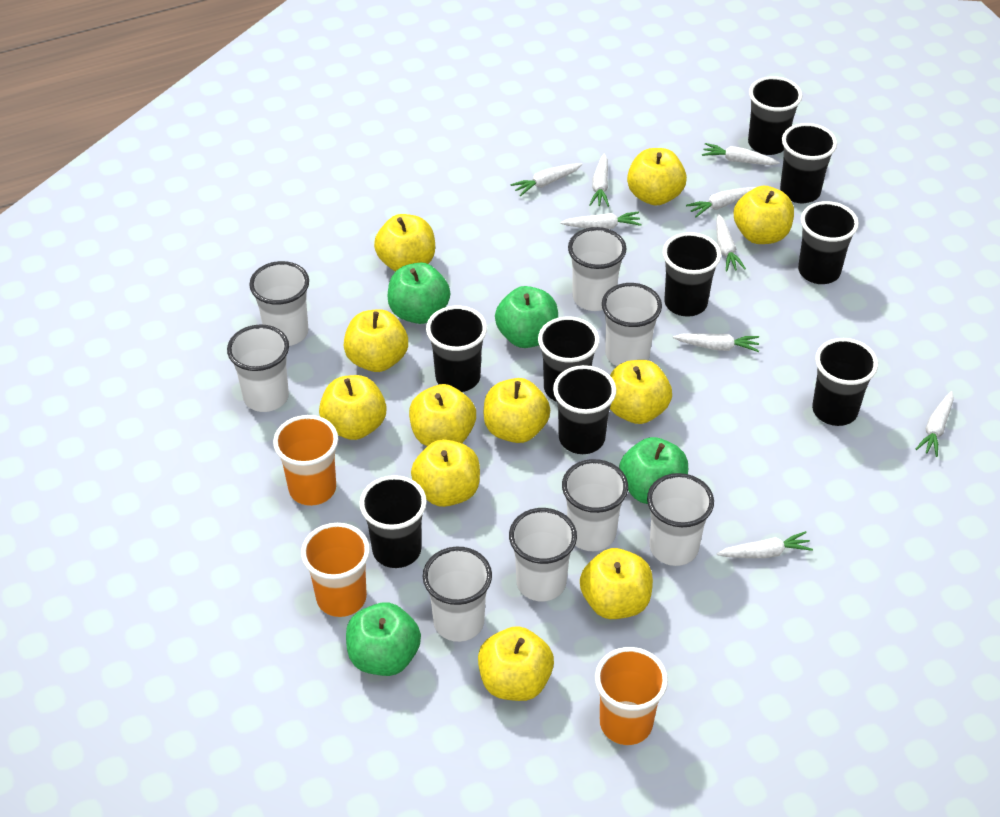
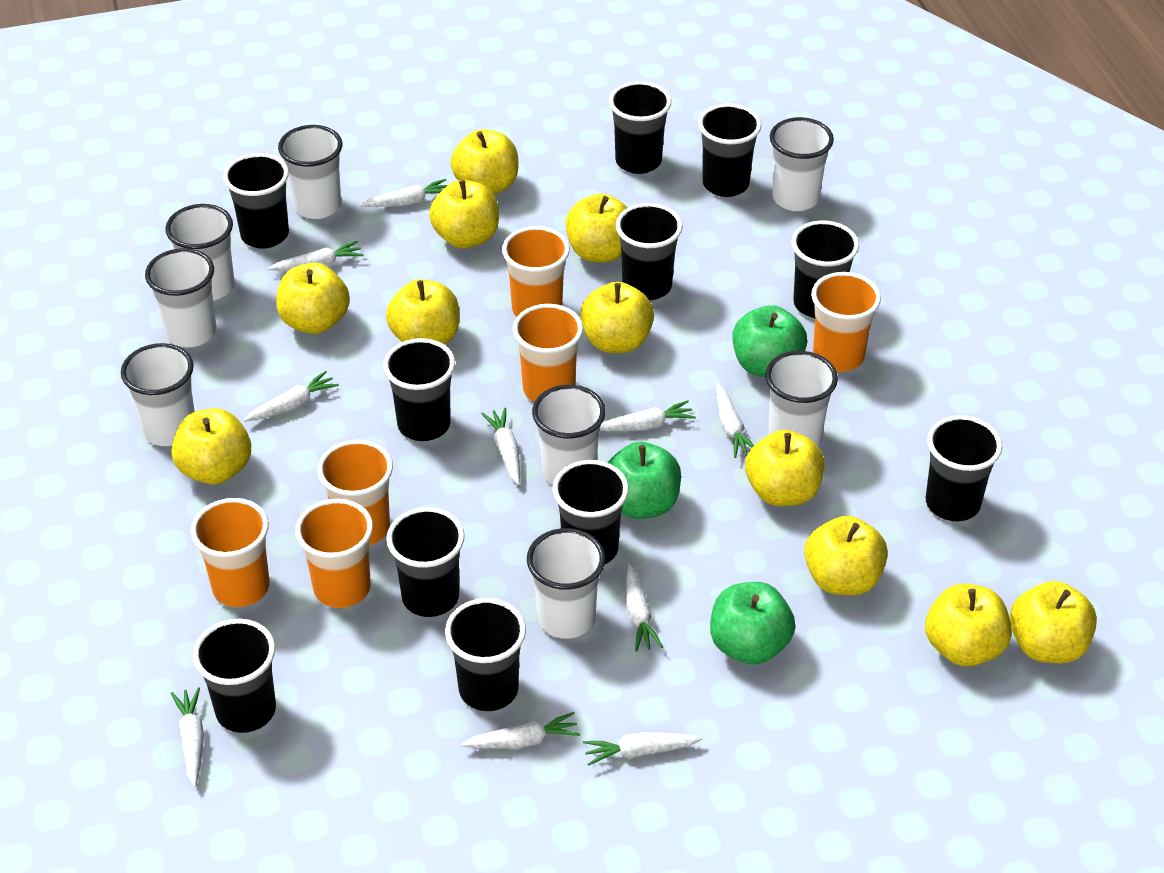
black cup: [359,475,427,568] [426,306,487,392] [538,316,599,402] [553,365,616,454] [663,232,721,317] [748,76,802,155] [780,123,837,203] [798,201,859,284] [812,338,878,426] = 9 -> [193,619,276,733] [223,153,289,249] [383,338,455,441] [386,507,465,617] [445,598,526,711] [552,460,629,565] [609,81,671,174] [616,203,683,300] [698,104,762,197] [791,221,859,318] [926,415,1003,521] = 11
green apple: [346,602,421,676] [388,262,450,324] [495,286,558,348] [619,437,688,504] = 4 -> [607,442,681,519] [710,582,795,664] [733,305,807,377] = 3
orange cup: [273,415,338,506] [301,523,370,617] [595,647,668,745] = 3 -> [191,498,270,607] [295,499,373,608] [317,440,393,545] [502,226,570,317] [513,304,583,402] [811,272,881,372] = 6
white carrot: [511,163,582,196] [560,212,641,229] [589,153,609,207] [673,333,759,352] [686,187,756,217] [702,143,780,165] [716,214,746,271] [717,531,813,558] [916,391,954,457] = 9 -> [171,687,204,787] [244,371,339,422] [268,241,364,271] [360,179,448,207] [461,712,580,749] [481,408,520,485] [583,732,703,766] [600,400,696,431] [626,562,663,652] [716,383,754,458] = 10

